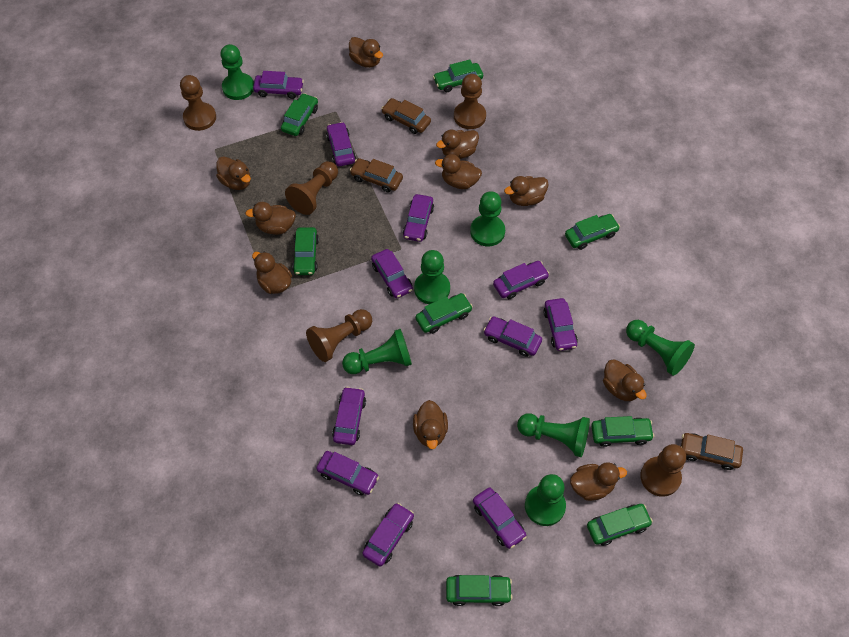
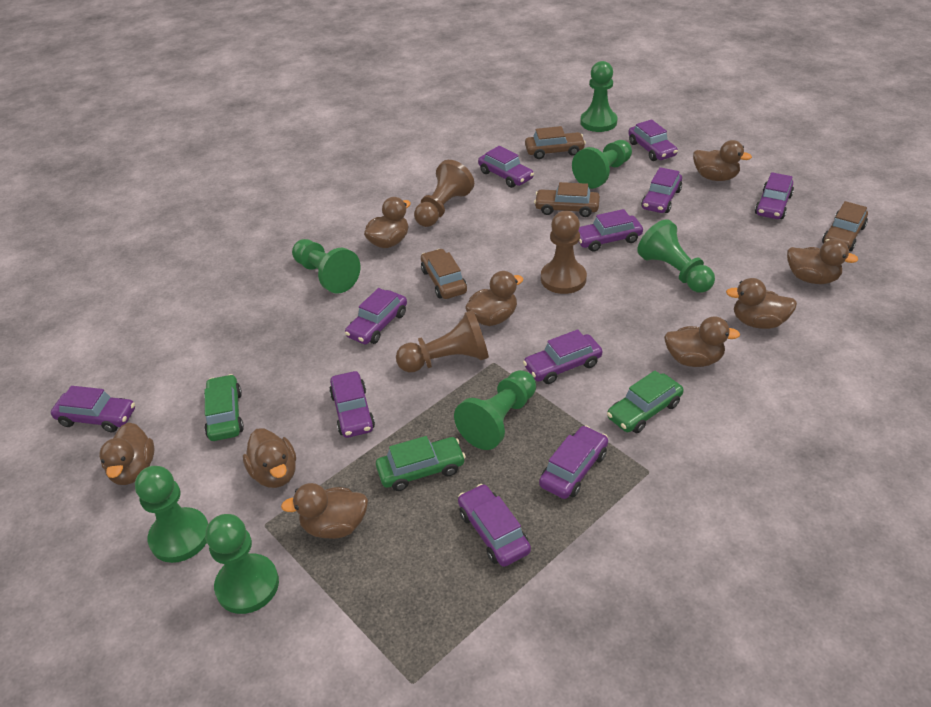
brown car: [350,158,403,192] [381,98,431,134] [681,433,743,470] = 3 -> [421,249,467,299] [525,126,586,159] [534,182,600,217] [822,201,868,251] = 4
brown duck: [216,156,251,190] [245,202,296,235] [252,252,292,294] [349,37,383,68] [413,400,448,449] [435,154,482,189] [436,130,479,159] [504,176,549,206] [570,462,627,501] [603,359,647,401] = 10 -> [99,422,154,485] [243,428,296,488] [281,483,368,539] [364,197,411,248] [465,271,523,326] [664,316,740,367] [693,140,752,181] [726,278,797,329] [787,239,858,284] = 9
brown pawn: [180,75,216,131] [285,161,338,215] [306,309,372,362] [454,74,486,129] [640,444,686,497] = 5 -> [396,310,489,372] [414,160,474,227] [541,211,587,294] = 3
green car: [281,93,318,136] [292,227,319,275] [415,293,473,334] [433,60,483,92] [446,575,513,606] [565,214,620,250] [587,504,653,546] [591,416,654,447] = 8 -> [204,374,244,441] [376,436,466,491] [607,371,683,433] = 3

